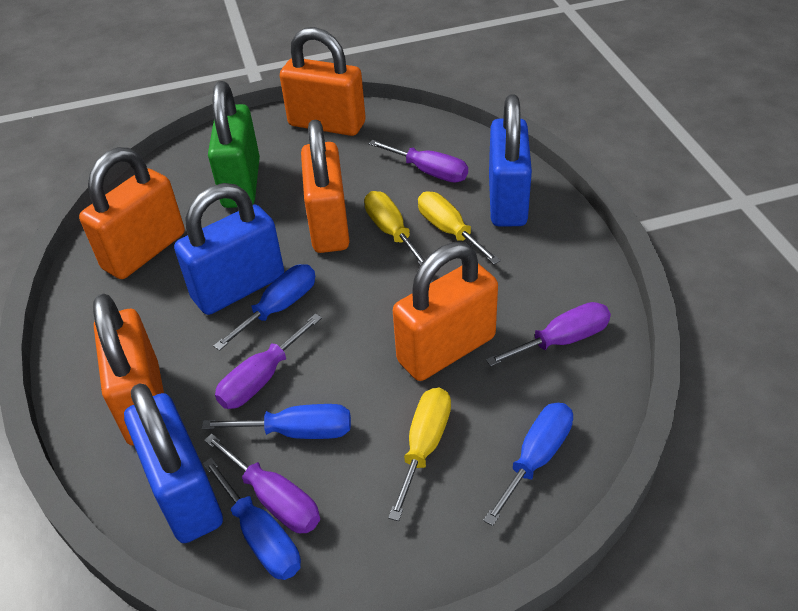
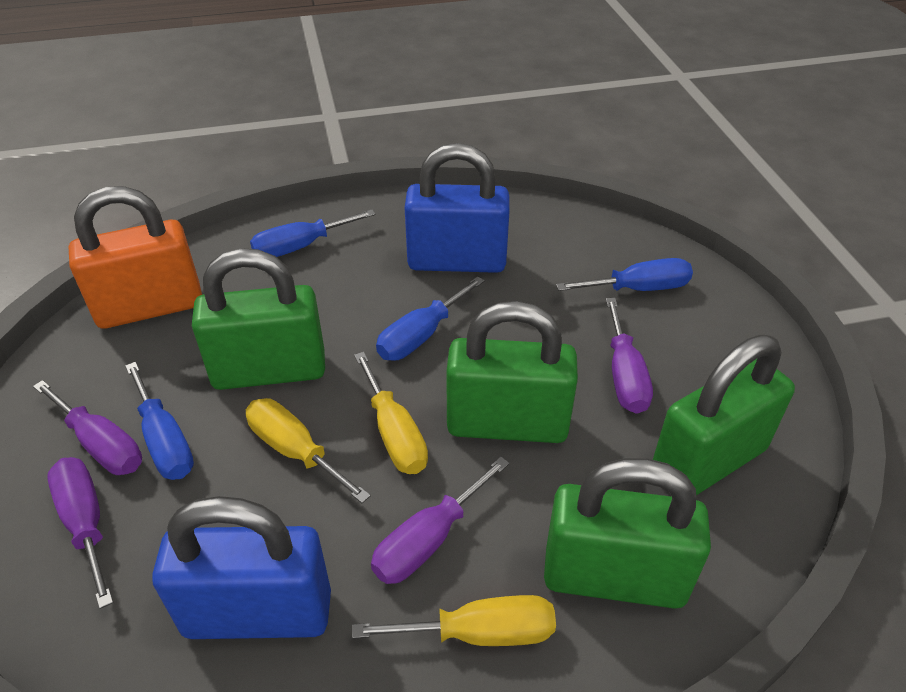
blue padlock: [124,383,223,543] [174,183,284,315] [489,94,532,226] = 3 -> [152,496,331,639] [404,143,510,273] = 2
green padlock: [208,81,260,208] = 1 -> [192,248,325,390] [446,301,578,443] [544,458,711,609] [653,335,795,495] = 4
orange padlock: [79,147,185,279] [93,293,164,446] [280,27,366,136] [301,120,350,253] [393,242,498,381] = 5 -> [69,186,202,329] = 1

